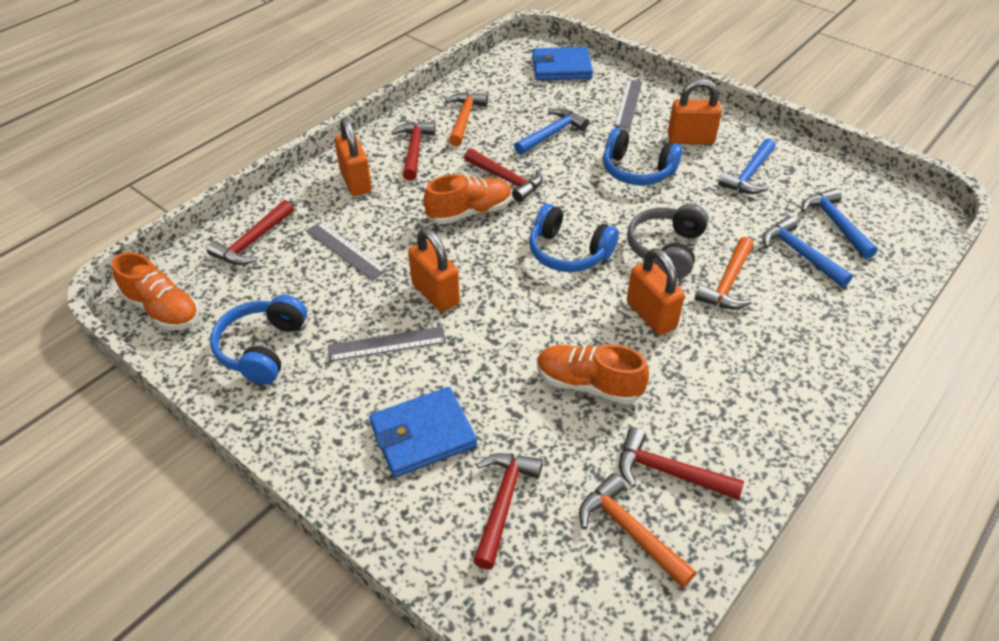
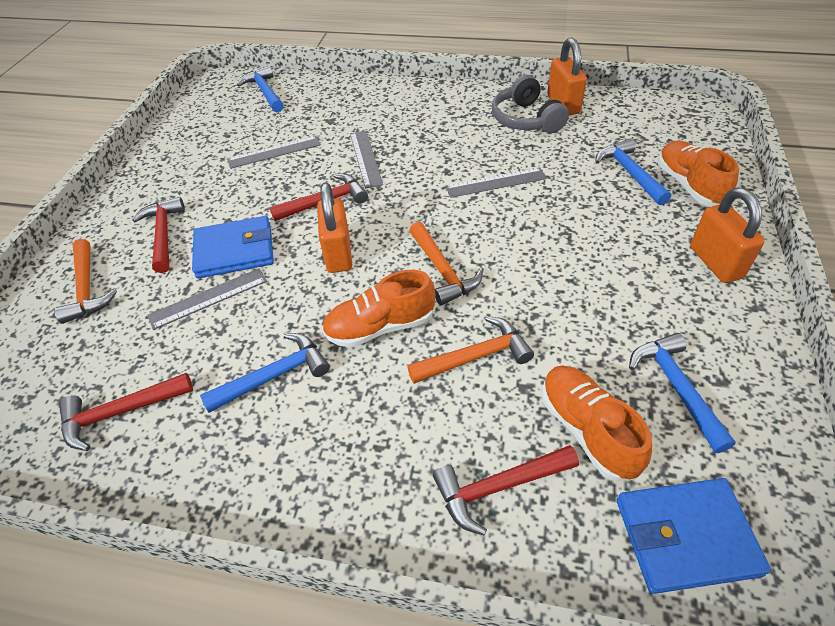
blue headphones: [210,295,307,384] [529,204,619,272] [603,128,682,186] = 3 -> none = 0
grey ruler: [306,222,387,281] [328,326,446,362] [614,79,642,129] = 3 -> [148,268,267,330] [227,136,321,169] [350,131,383,189] [445,167,547,198] = 4
orange padlock: [335,118,372,196] [408,228,460,312] [627,248,685,335] [668,79,722,144] = 4 -> [317,182,352,273] [547,37,587,115] [690,188,765,283] = 3
red hammer: [207,200,294,265] [391,122,436,180] [464,148,543,202] [473,453,543,569] [619,428,744,500] = 5 -> [59,373,193,451] [132,197,185,273] [269,173,368,221] [433,445,579,535] = 4

